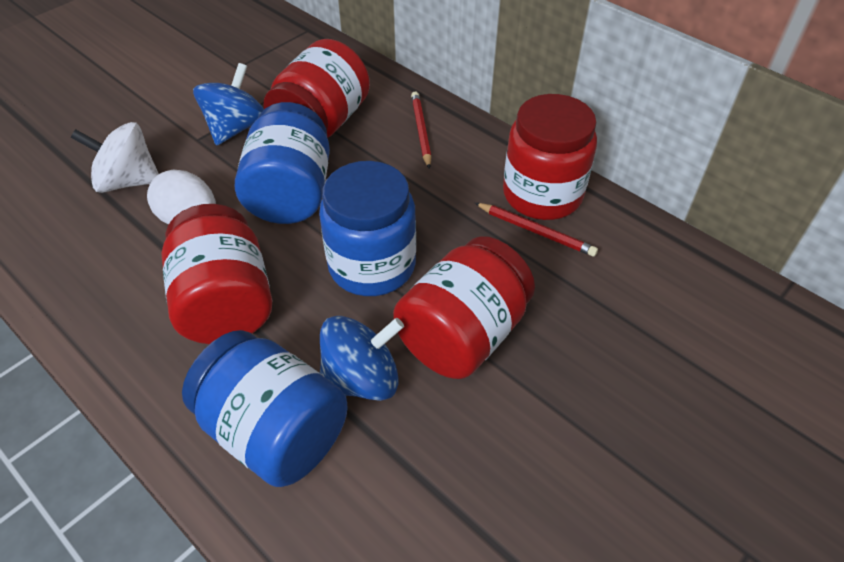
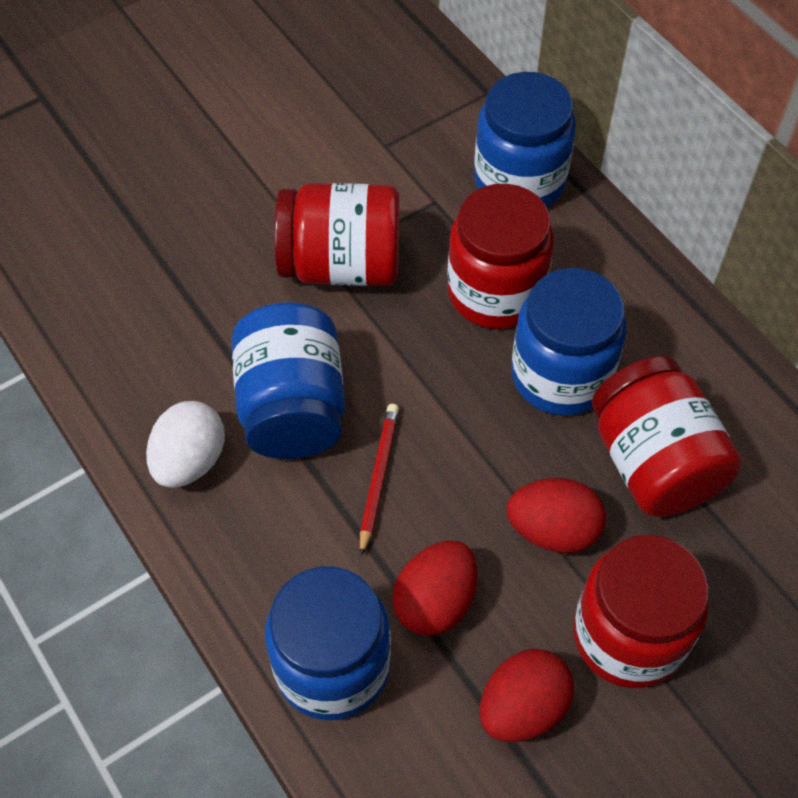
blue jar: [182,330,348,487] [235,102,330,224] [319,161,416,296] = 3 -> [231,302,345,459] [265,566,391,720] [474,72,576,207] [511,268,627,416] = 4
blue spinning top: [193,63,264,146] [320,316,404,401] = 2 -> none = 0
red egg: none = 0 -> [392,540,477,636] [479,649,574,742] [507,478,606,553] = 3
red pencil: [411,92,432,169] [475,203,598,257] = 2 -> [360,404,399,556] = 1
white spinning top: [70,122,159,193] = 1 -> none = 0

